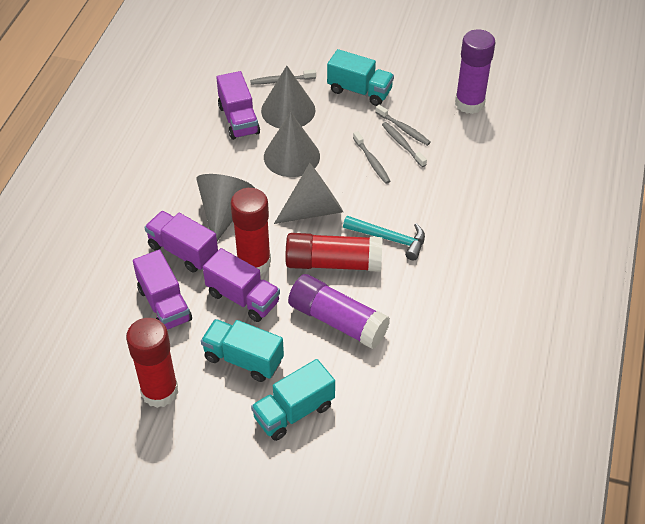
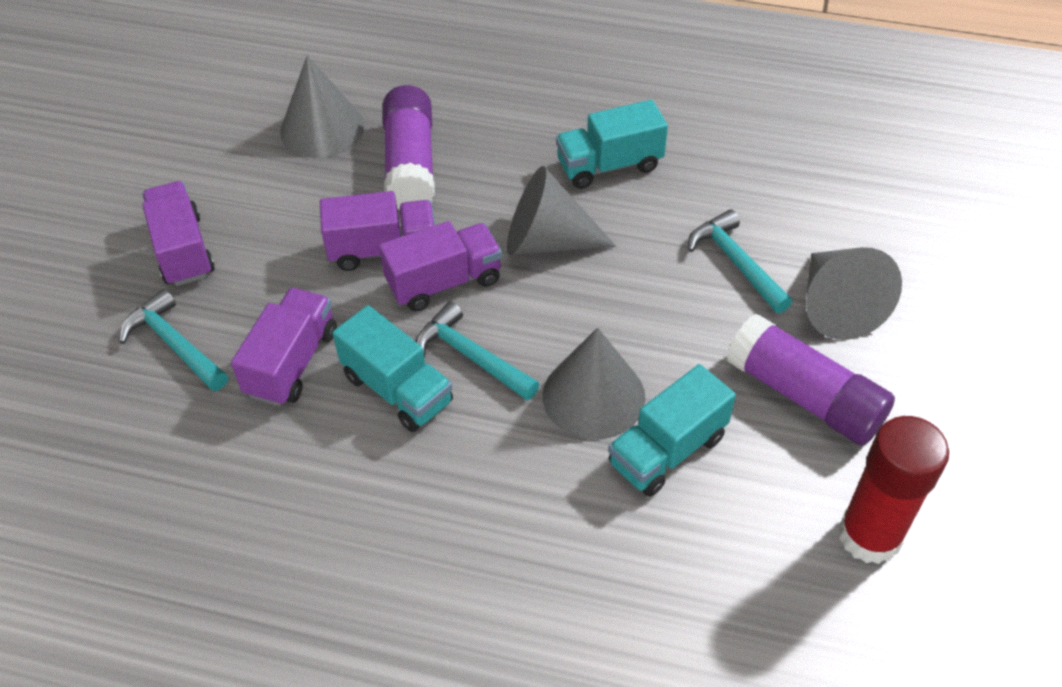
grey toothbrush: [250,69,316,85] [353,131,390,184] [376,105,431,146] [382,122,427,167] = 4 -> none = 0
red glue stick: [126,318,178,408] [231,188,271,275] [285,233,382,272] = 3 -> [838,416,949,564] = 1
turquoise hammer: [343,216,425,261] = 1 -> [119,289,228,391] [416,302,540,400] [688,209,792,313] = 3

